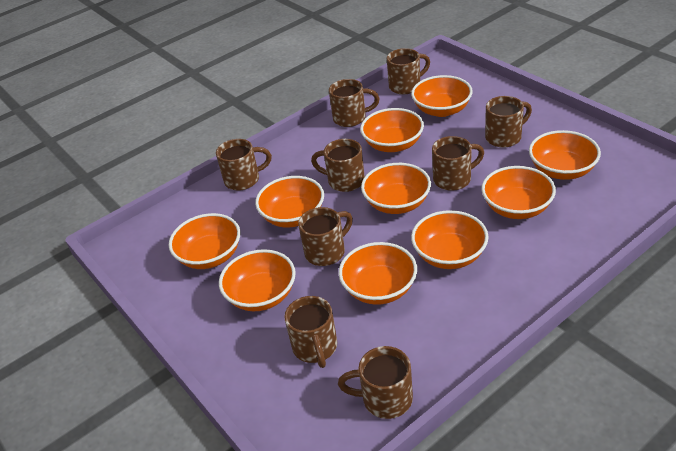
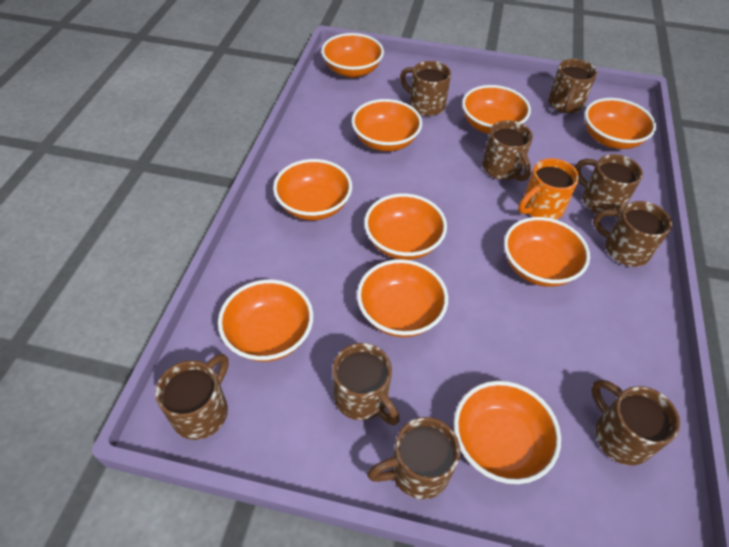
orange mug: none = 0 -> [518,158,579,220] = 1

